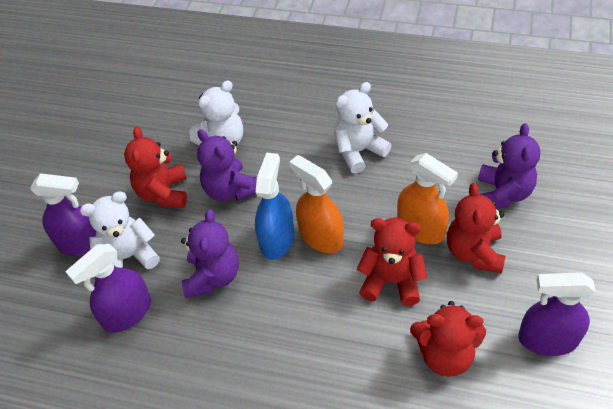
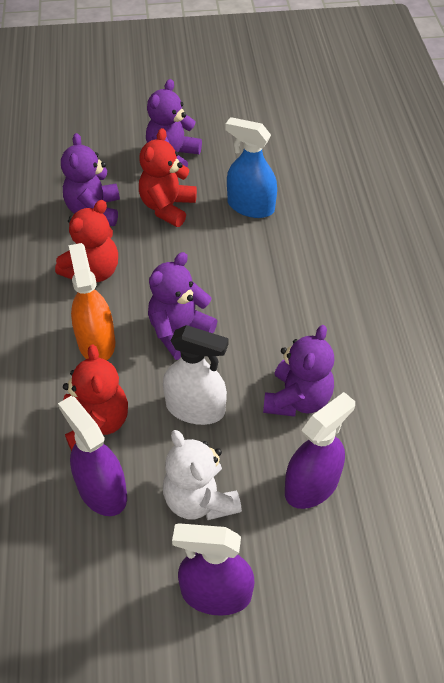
orange spray bottle: [289,155,344,253] [397,153,458,244] = 2 -> [69,243,115,361] = 1
purple teddy bear: [181,209,239,298] [197,129,257,201] [478,123,540,209] = 3 -> [61,133,120,226] [146,79,202,167] [148,252,217,360] [263,325,334,417] = 4
red teddy bear: [124,127,187,208] [357,218,427,306] [410,301,486,377] [447,183,505,274] = 4 -> [55,200,118,282] [63,345,128,451] [139,128,197,227] = 3
white spray bottle: none = 0 -> [163,325,229,425] = 1
white teddy bear: [80,191,160,269] [189,80,243,145] [334,82,392,174] = 3 -> [163,430,242,520] = 1

